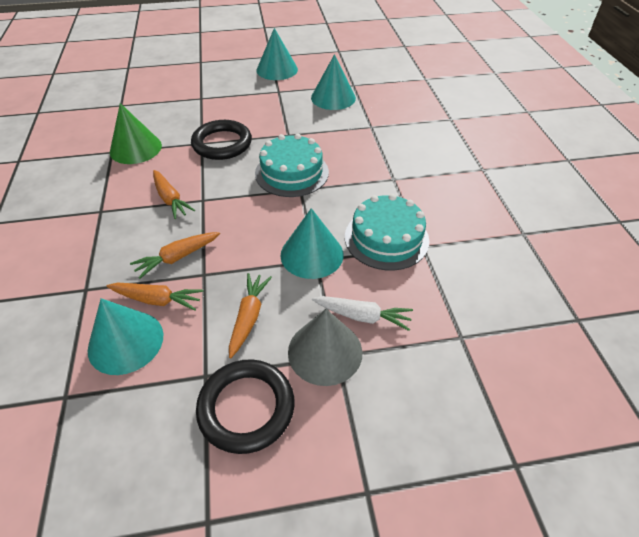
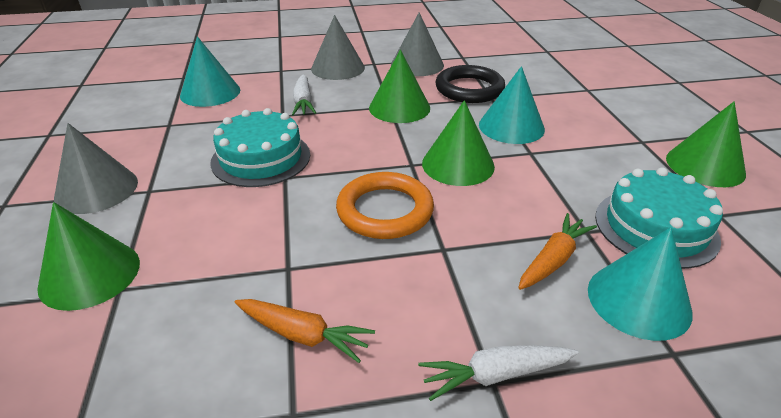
black ring: [191,120,252,160] [196,359,295,454] = 2 -> [435,65,505,103] = 1
green cone: [110,103,162,164] = 1 -> [37,202,140,311] [369,50,430,123] [422,100,495,186] [666,101,746,187] = 4
grey cone: [288,309,362,386] = 1 -> [54,123,138,214] [311,15,365,80] [391,12,444,76] = 3
orange carrot: [107,283,204,311] [130,232,220,279] [153,170,195,219] [229,273,272,358] = 4 -> [235,299,375,363] [518,213,597,290] = 2
orange ring: none = 0 -> [336,172,434,239] = 1
turquoise cone: [88,298,163,375] [256,28,298,80] [281,208,344,279] [311,54,356,110] = 4 -> [180,36,240,107] [479,66,545,144] [588,227,693,341] = 3
white carrot: [312,296,413,331] = 1 -> [292,74,316,115] [418,345,579,401] = 2

